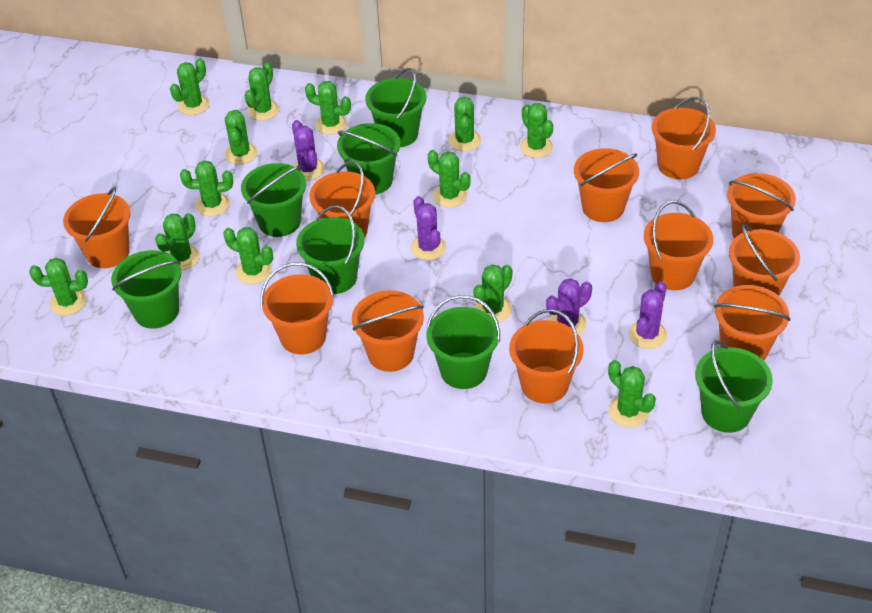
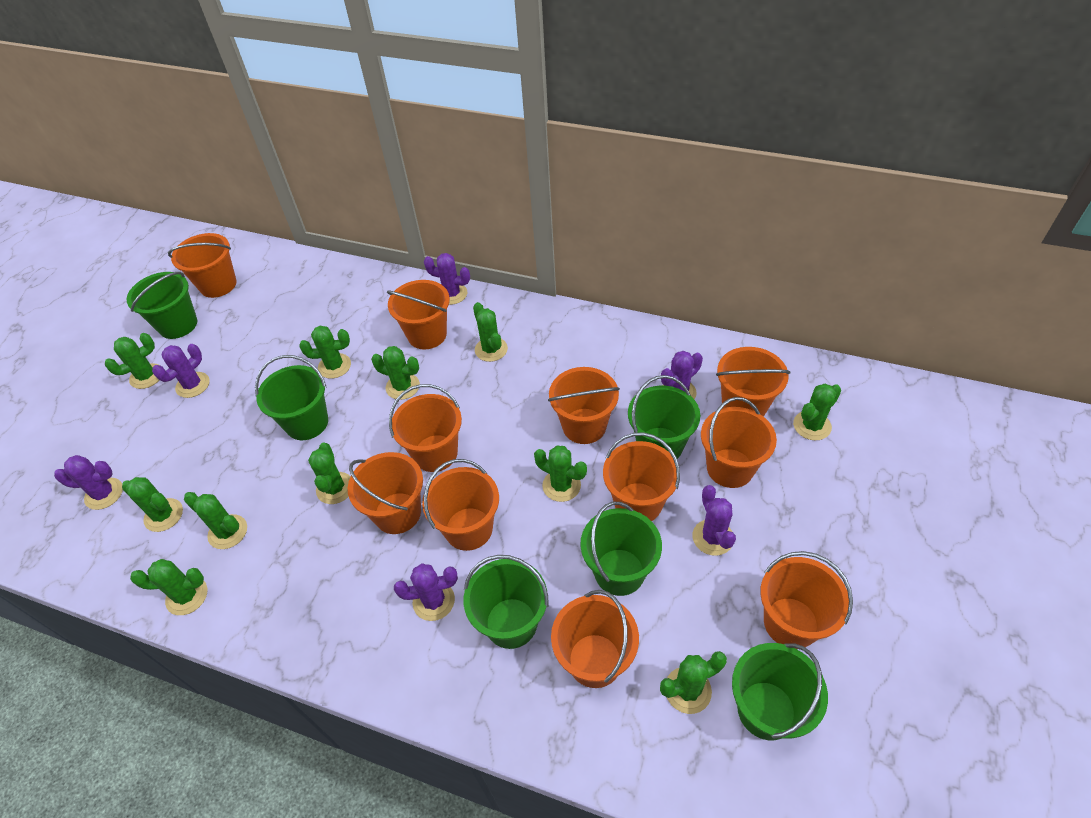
green bucket: [111,250,181,329] [241,163,306,237] [296,205,364,294] [337,123,400,195] [365,68,426,147] [426,295,500,389] [695,341,773,433] = 7 -> [126,272,197,339] [255,355,328,440] [463,555,549,649] [580,502,662,596] [628,375,700,459] [732,643,828,740] = 6
green cactus: [29,258,88,316] [155,213,200,270] [170,59,210,115] [180,160,233,216] [223,227,273,285] [224,110,257,165] [245,62,279,121] [305,81,351,135] [428,150,471,208] [448,96,481,151] [473,264,512,323] [520,103,553,158] [608,360,656,428] = 13 -> [105,333,159,389] [122,477,183,532] [130,559,207,615] [184,492,247,549] [299,326,351,379] [308,443,351,504] [371,346,420,400] [473,302,508,362] [534,446,587,502] [660,651,727,714] [793,384,841,440] = 11
purple cactus: [292,120,325,181] [410,196,446,260] [546,278,592,335] [629,281,667,349] = 4 -> [54,455,123,510] [152,344,210,398] [394,563,458,621] [424,253,470,305] [661,351,703,399] [692,485,736,556] = 6

